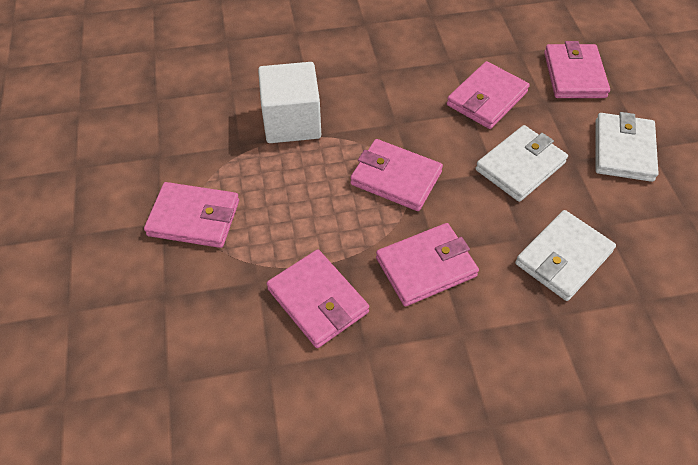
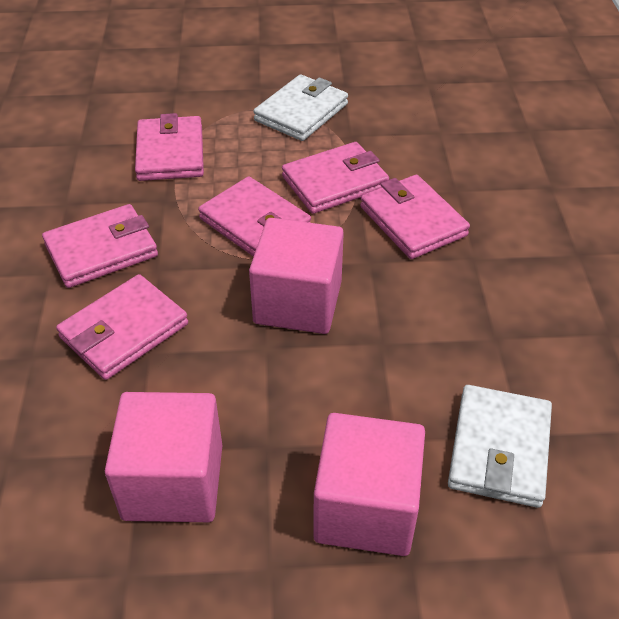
pink cube: none = 0 -> [105,392,222,522] [249,218,344,334] [313,413,425,556] = 3
white cube: [258,62,321,143] = 1 -> none = 0
white wallet: [476,125,568,202] [515,210,616,301] [596,112,658,182] = 3 -> [254,74,348,141] [448,385,552,508] = 2

